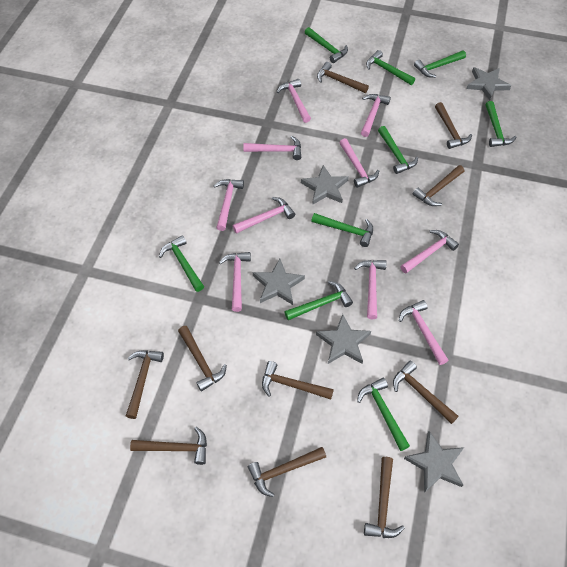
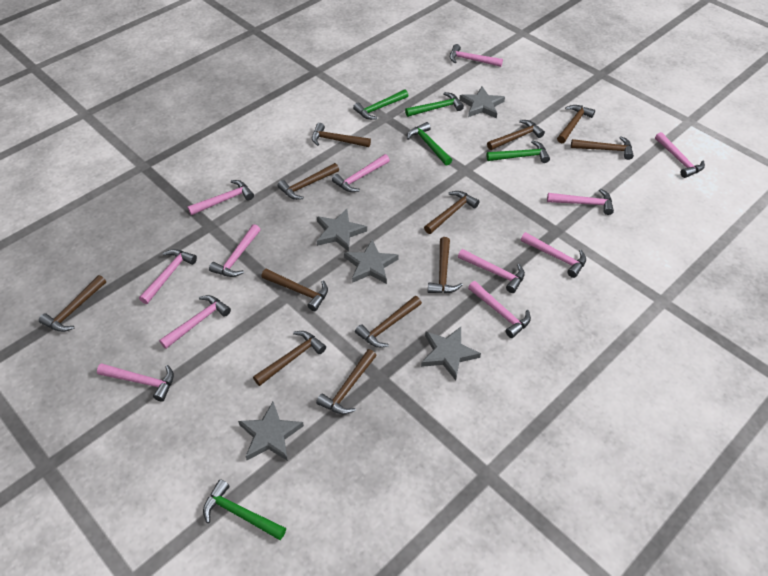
brown hammer: [126,350,164,419] [130,427,207,465] [178,326,227,392] [248,447,326,497] [262,361,334,399] [317,62,369,93] [364,457,405,538] [393,361,459,424] [413,165,464,206] [435,102,472,149] = 10 -> [39,275,106,332] [253,331,326,386] [261,269,328,311] [277,163,339,200] [312,123,371,147] [316,349,377,414] [355,296,422,348] [424,191,480,234] [428,237,463,293] [487,120,545,150] [557,105,595,143] [571,136,634,160] = 12
green hammer: [159,235,204,292] [284,281,353,320] [305,27,348,63] [311,213,373,247] [357,378,410,451] [366,50,415,85] [378,126,418,174] [414,50,466,78] [485,101,516,147] = 9 -> [203,479,286,540] [353,89,409,120] [405,92,464,117] [407,122,452,165] [486,140,550,163] = 5
pink hammer: [214,179,244,231] [219,252,251,312] [233,197,295,234] [243,136,301,160] [277,79,311,123] [340,138,379,188] [354,260,387,319] [361,94,391,137] [399,300,448,365] [400,230,459,273] = 10 -> [97,363,174,402] [139,249,197,304] [159,295,231,349] [187,180,254,215] [209,224,261,277] [332,154,390,192] [450,44,503,67] [458,249,525,293] [468,281,531,338] [521,232,586,278] [547,189,614,215] [655,132,705,178] = 12

